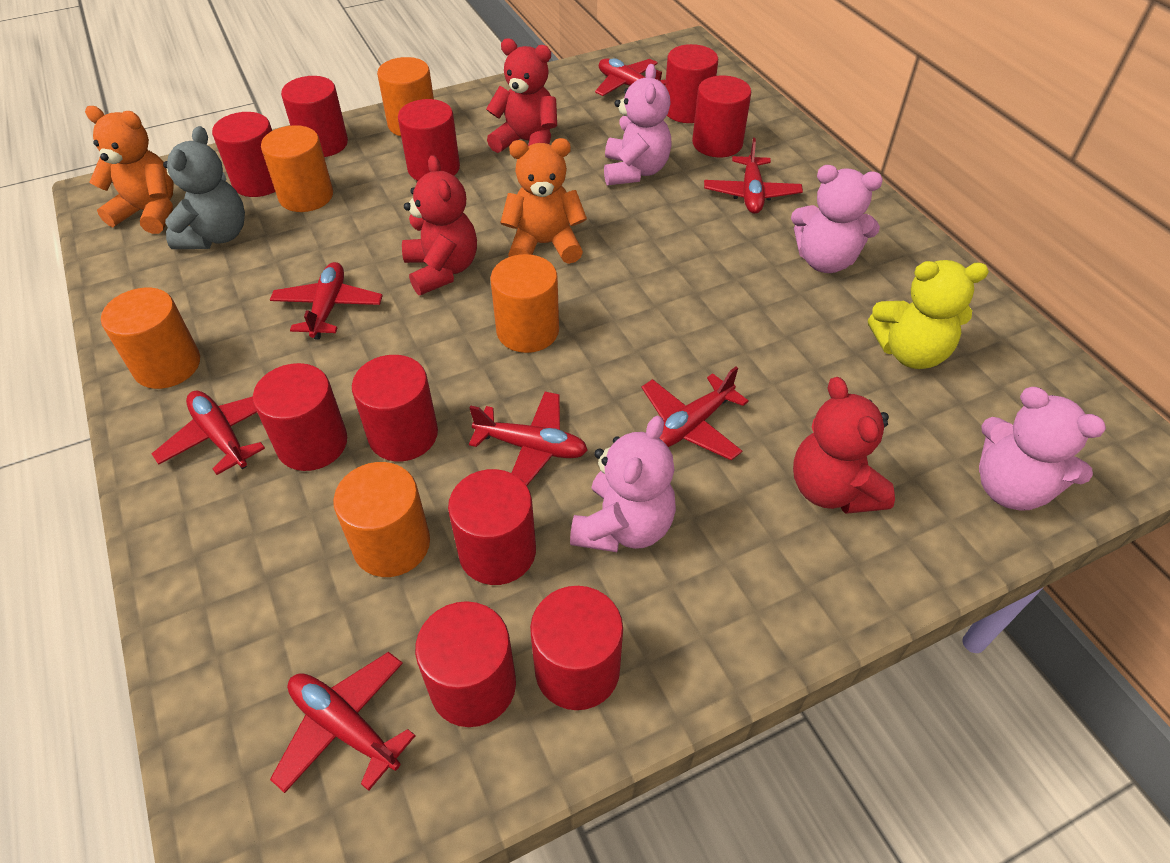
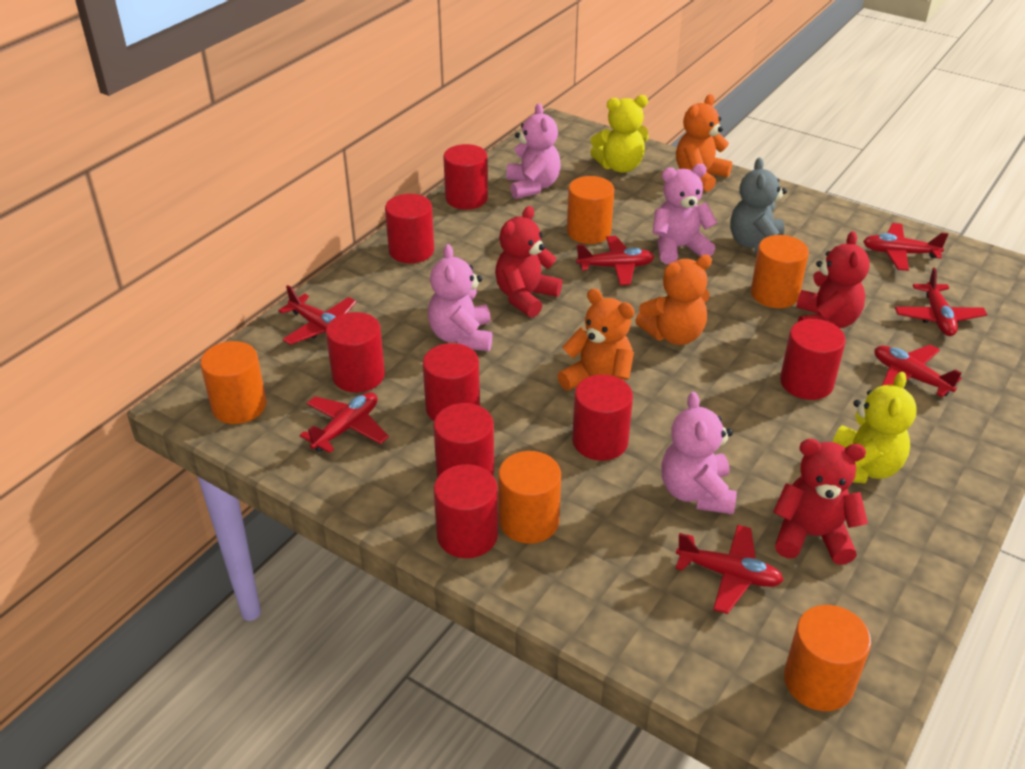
orange teddy bear: [85,106,174,234] [500,138,587,264] = 2 -> [557,288,634,390] [635,254,712,345] [676,94,732,192] = 3
red cylinder: [212,112,275,197] [253,363,347,471] [281,76,348,157] [352,355,438,461] [398,99,460,181] [415,601,516,727] [448,469,536,585] [530,586,623,710] [665,44,718,123] [692,75,751,157] = 10 -> [326,312,385,393] [385,194,434,263] [423,343,480,421] [433,403,494,476] [434,464,498,558] [443,144,488,210] [572,375,633,461] [780,319,846,400] = 8
yellow teddy bear: [868,260,989,369] = 1 -> [590,95,649,173] [833,372,917,484] = 2

